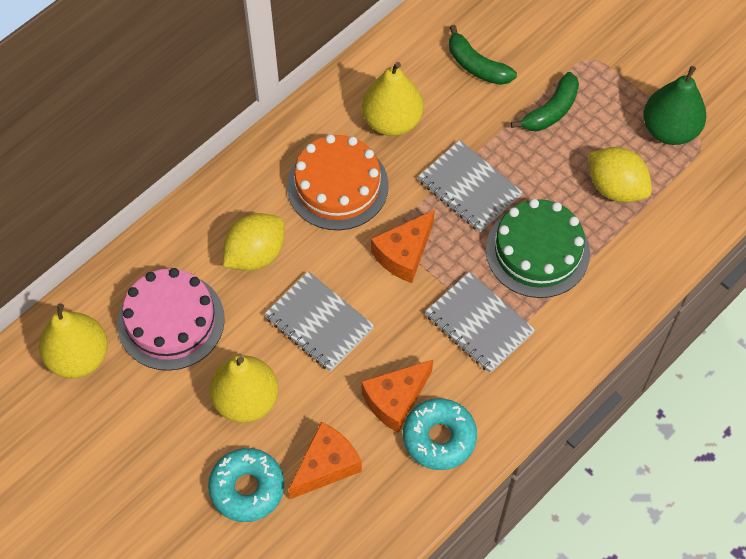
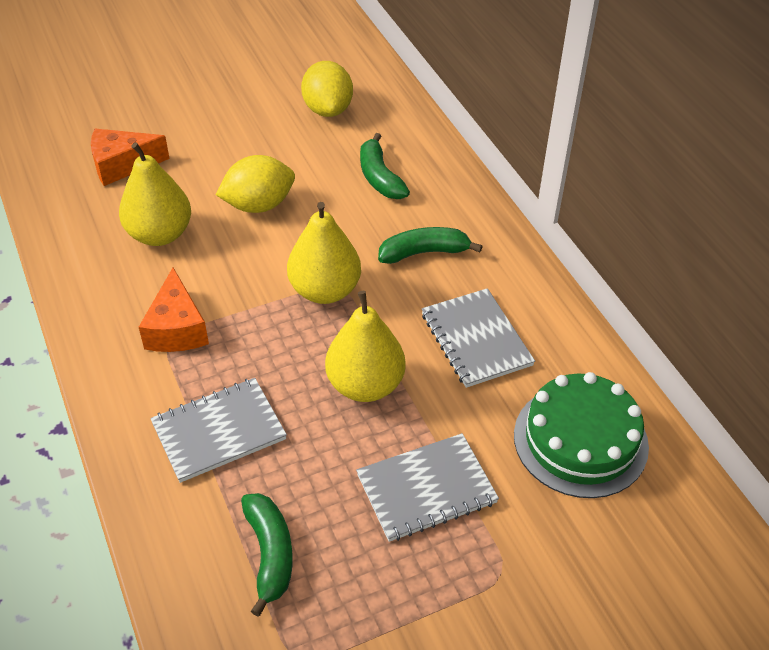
green banana: [449,25,517,85] [511,72,579,131] = 2 -> [241,493,293,617] [360,133,410,199] [378,227,483,264] = 3
green pear: [643,66,706,145] = 1 -> none = 0
orange cake: [287,134,389,230] = 1 -> none = 0
orange cheese: [288,422,362,499] [361,360,433,433] [371,210,435,283] = 3 -> [91,128,170,186] [139,268,209,352] = 2
pink cake: [117,268,225,371] = 1 -> none = 0
turquoise donut: [208,448,284,522] [403,398,477,470] = 2 -> none = 0

